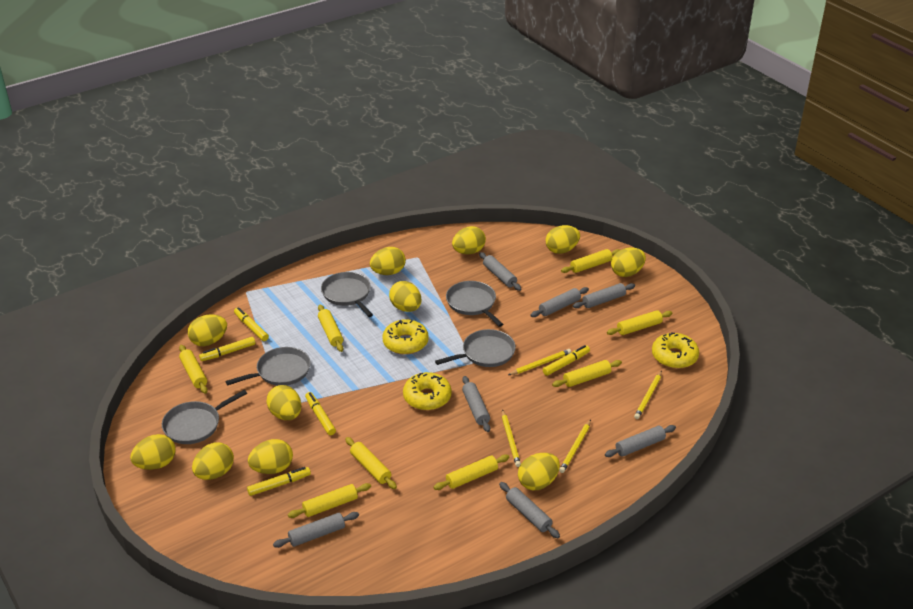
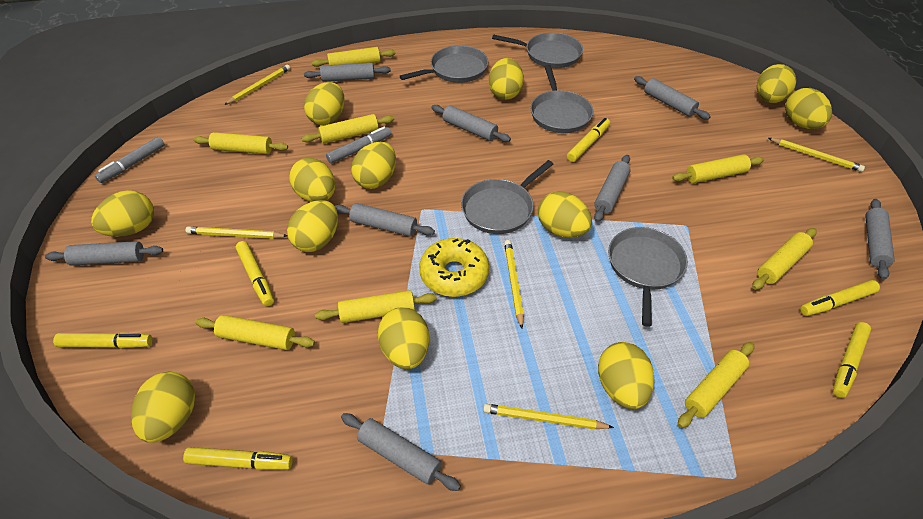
grey marker: none = 0 -> [95,137,165,183] [326,127,392,163] = 2
grey rolling pin: [273,512,359,548] [462,376,490,432] [479,252,521,291] [499,482,560,538] [530,287,589,317] [573,283,635,308] [605,425,676,457] = 7 -> [45,241,163,266] [304,63,391,82] [335,203,435,237] [341,413,461,491] [431,105,511,142] [594,155,631,222] [634,76,711,120] [865,199,895,280] = 8
yellow donut: [382,319,429,355] [403,372,452,410] [652,333,699,369] = 3 -> [419,238,489,297] = 1
yellow egg: [130,434,176,470] [188,314,227,346] [192,442,234,480] [248,439,293,474] [266,385,302,420] [370,247,406,275] [389,281,422,312] [452,226,486,254] [518,453,560,490] [546,225,580,254] [611,247,646,277] = 11 -> [91,190,154,237] [131,372,195,443] [287,200,338,252] [289,158,335,202] [304,82,345,125] [351,142,396,189] [378,307,429,369] [489,58,524,100] [538,191,592,238] [598,342,654,409] [757,64,797,103] [785,88,832,129] = 12
yellow marker: [199,337,256,361] [234,307,269,341] [247,467,311,496] [305,392,336,435] [543,345,590,376] = 5 -> [53,332,152,348] [183,447,293,470] [236,241,274,306] [567,118,610,162] [800,280,880,316] [833,322,871,398] = 6
yellow pencil: [502,410,521,467] [508,349,571,375] [559,420,591,473] [634,371,662,419] = 4 -> [186,227,288,239] [224,65,290,105] [483,404,614,429] [504,240,524,328] [768,138,865,172] = 5

